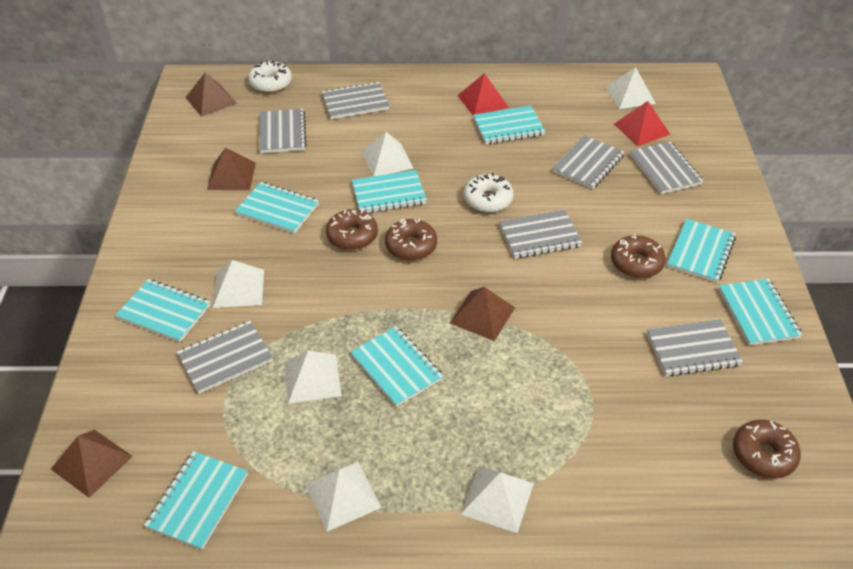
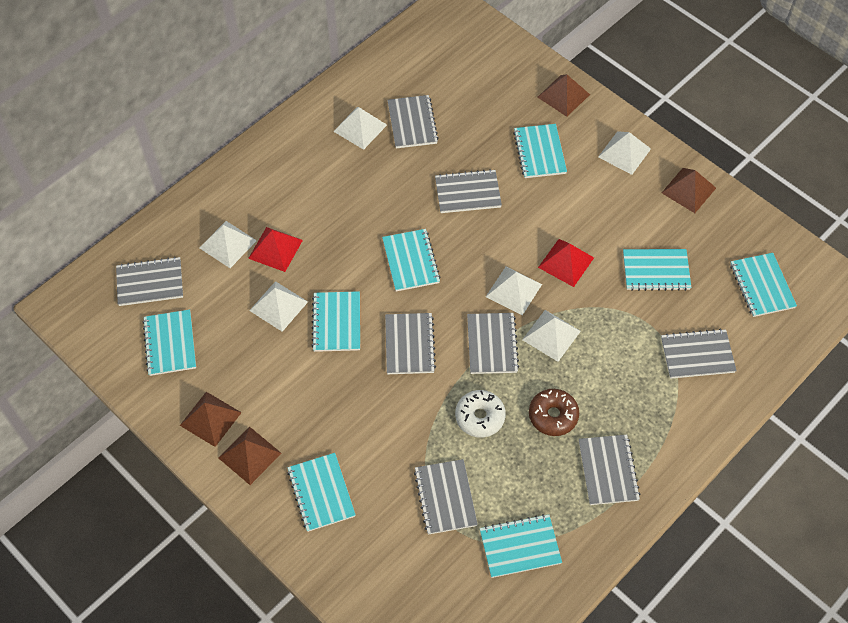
brown donut: [326,209,378,250] [385,219,437,260] [611,234,666,278] [733,420,801,478] = 4 -> [529,389,579,436] = 1
grey notebook: [177,321,273,394] [259,109,307,153] [322,82,390,119] [499,210,582,258] [552,135,624,189] [630,142,703,194] [647,319,743,377] = 7 -> [116,257,183,306] [385,313,436,374] [388,95,439,148] [414,459,478,535] [435,169,502,213] [467,313,519,374] [579,435,641,505] [661,329,737,379] = 8
white donut: [248,61,292,93] [464,173,514,213] = 2 -> [455,390,506,437] = 1

